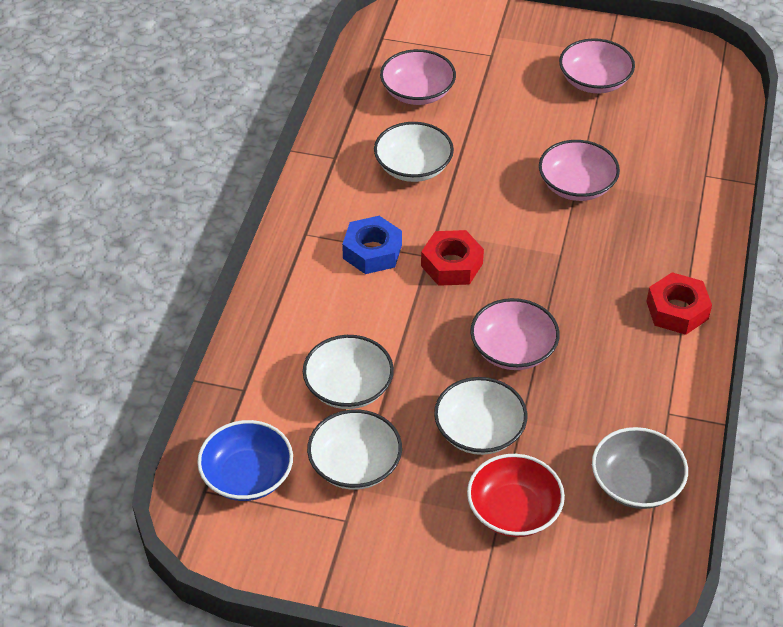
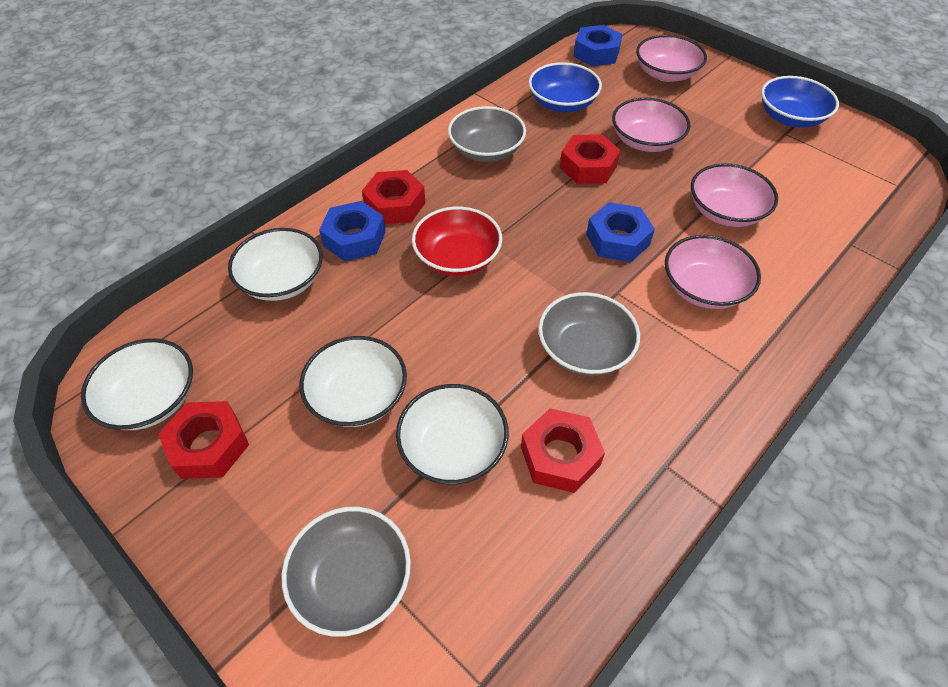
blue bowl: [197,420,293,501] = 1 -> [529,62,602,112] [761,76,839,127] = 2
blue nut: [342,216,402,274] = 1 -> [319,201,386,262] [573,25,623,66] [586,202,655,262] = 3
grey bowl: [592,427,688,509] = 1 -> [282,507,411,637] [448,106,526,162] [538,292,640,376] = 3
red nut: [421,230,484,286] [646,272,712,335] = 2 -> [158,401,249,479] [362,170,425,224] [521,408,605,493] [559,134,620,184] = 4

